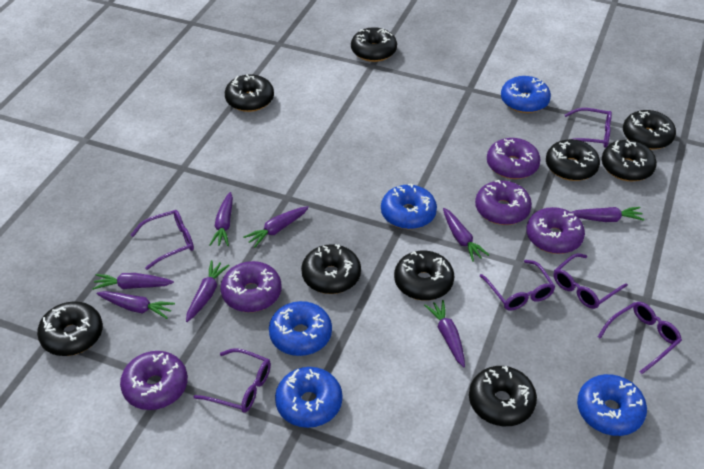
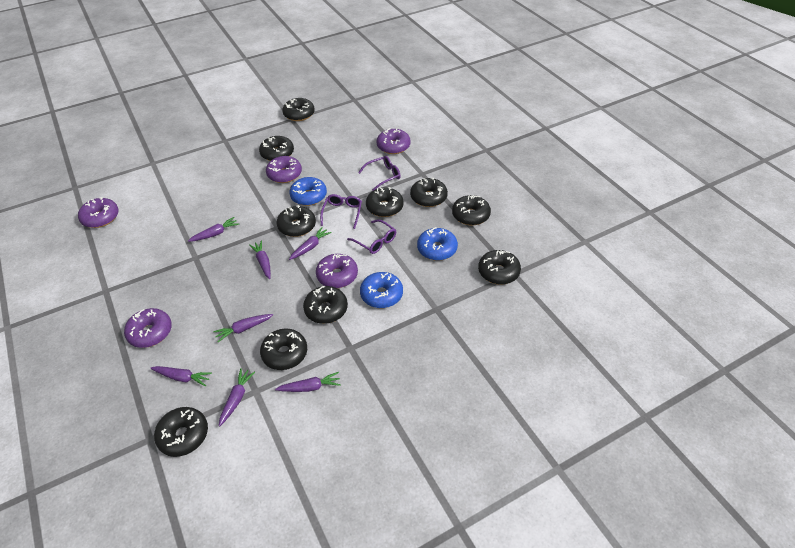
black donut: [37,301,103,356] [225,74,274,112] [301,244,361,294] [351,27,397,62] [394,251,454,301] [469,366,537,426] [546,139,600,181] [602,140,657,181] [623,110,676,150] = 9 -> [154,407,208,457] [259,136,294,161] [260,328,307,370] [277,205,316,237] [282,98,315,121] [303,286,348,324] [366,187,404,217] [410,178,448,207] [452,195,491,225] [478,250,521,285] = 10
blue donut: [269,301,332,356] [275,367,342,428] [381,184,437,229] [501,76,551,113] [577,374,647,436] = 5 -> [289,177,327,206] [360,272,403,308] [417,227,458,261] = 3
purple carrot: [92,273,174,290] [97,291,175,319] [186,260,229,322] [209,192,233,246] [243,206,309,248] [424,300,465,367] [443,208,489,262] [572,207,645,222] = 8 -> [150,366,212,387] [188,217,239,242] [213,314,273,342] [219,368,255,427] [249,240,271,279] [275,372,341,392] [289,227,332,260] = 7
purple glasses: [131,210,194,270] [193,348,271,413] [480,260,556,311] [554,253,628,309] [565,108,612,148] [598,302,682,374] = 6 -> [320,194,362,229] [347,219,396,254] [358,156,400,191] = 3

